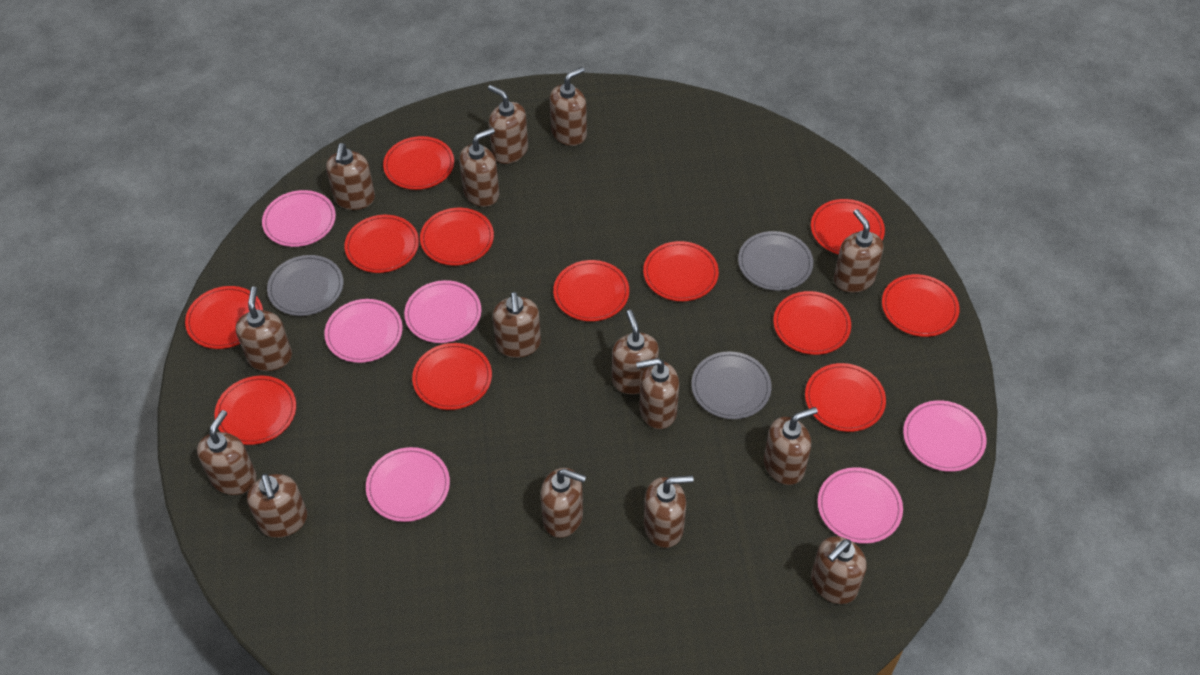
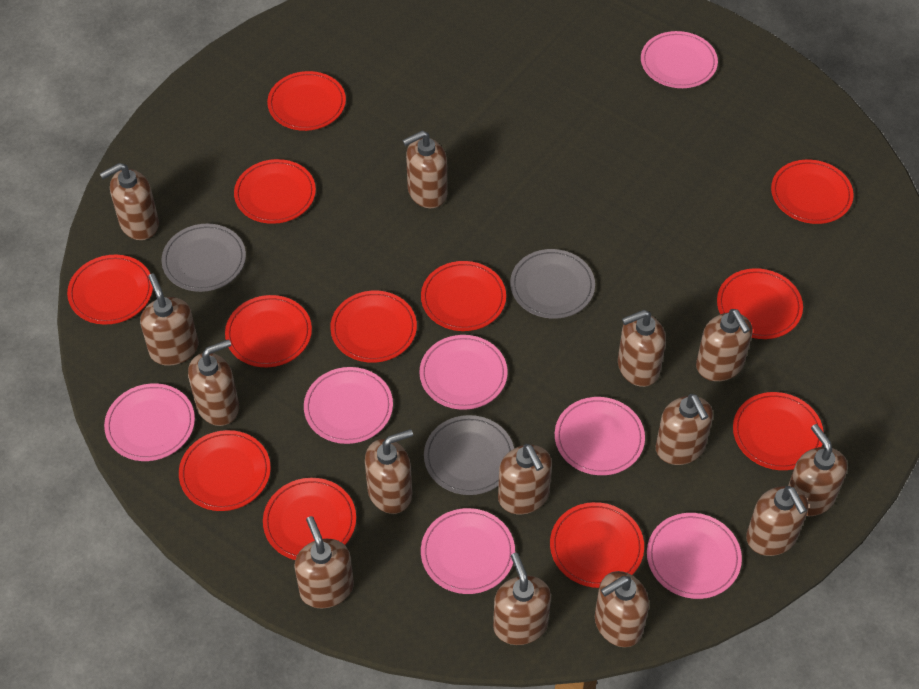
brown soap dispenser: [197,410,257,495] [236,286,292,371] [247,473,307,538] [326,143,375,210] [459,128,499,207] [488,85,528,164] [493,292,541,358] [541,468,586,538] [550,67,587,146] [612,310,659,394] [636,358,679,429] [644,475,694,548] [764,407,818,485] [811,536,867,604] [834,209,883,293] = 15 -> [100,163,159,240] [140,274,199,366] [188,339,239,426] [294,516,354,609] [365,429,413,514] [402,131,447,208] [493,553,551,645] [498,444,552,514] [595,571,649,647] [618,310,666,387] [656,394,713,465] [696,309,752,381] [746,486,808,556] [788,424,848,516] = 14
pink plate: [262,190,336,247] [324,299,403,363] [366,447,450,522] [404,280,481,343] [818,467,903,544] [903,400,986,472] = 6 -> [104,383,195,461] [304,367,393,444] [419,335,508,410] [421,508,515,594] [555,397,645,475] [641,31,718,88] [647,513,742,599] = 7

